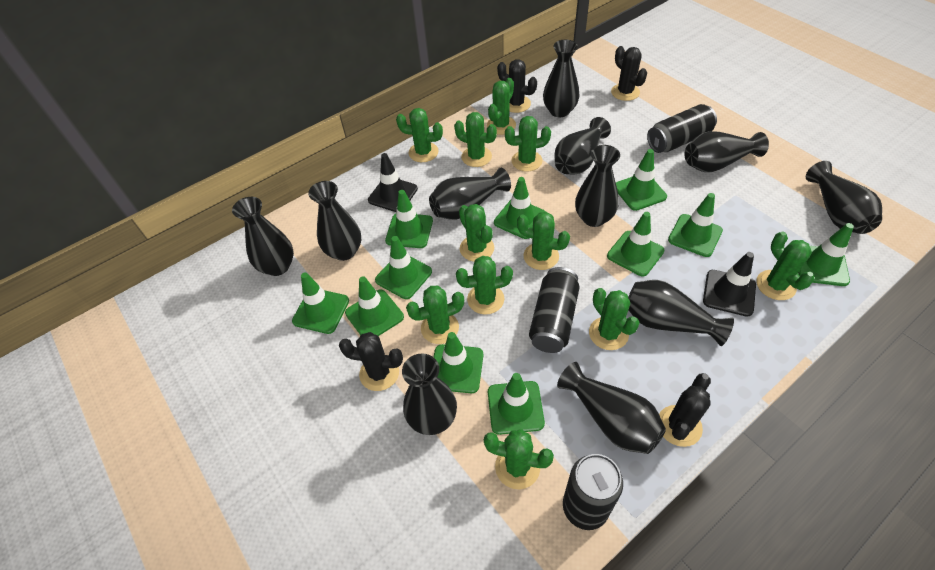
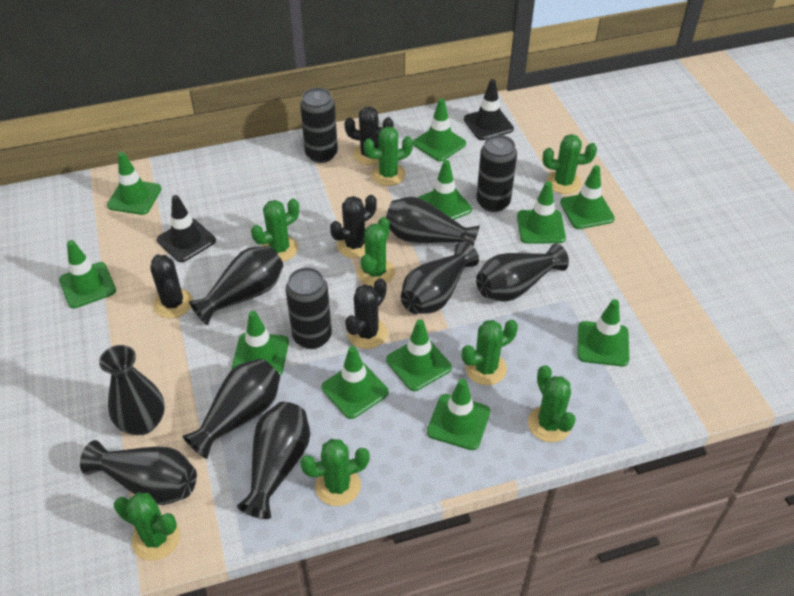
black vase: [232,197,294,276] [308,181,361,261] [402,353,457,435] [429,168,511,220] [543,40,579,117] [554,117,611,175] [557,362,666,454] [575,145,620,227] [628,280,734,346] [684,131,769,172] [806,161,882,234] = 11 -> [80,440,197,505] [99,345,165,435] [182,359,280,459] [189,246,284,325] [237,402,310,519] [386,197,480,247] [401,242,479,314] [476,243,569,302] = 8
green cactus: [396,108,443,162] [406,286,464,344] [454,112,497,167] [456,256,513,315] [459,204,494,262] [484,429,554,489] [487,78,516,135] [505,116,551,172] [517,212,570,270] [589,288,640,350] [757,232,815,300] = 11 -> [114,493,180,561] [251,199,299,262] [300,439,370,506] [357,217,395,286] [363,127,413,186] [462,320,518,385] [528,365,576,442] [543,134,597,194] = 8

